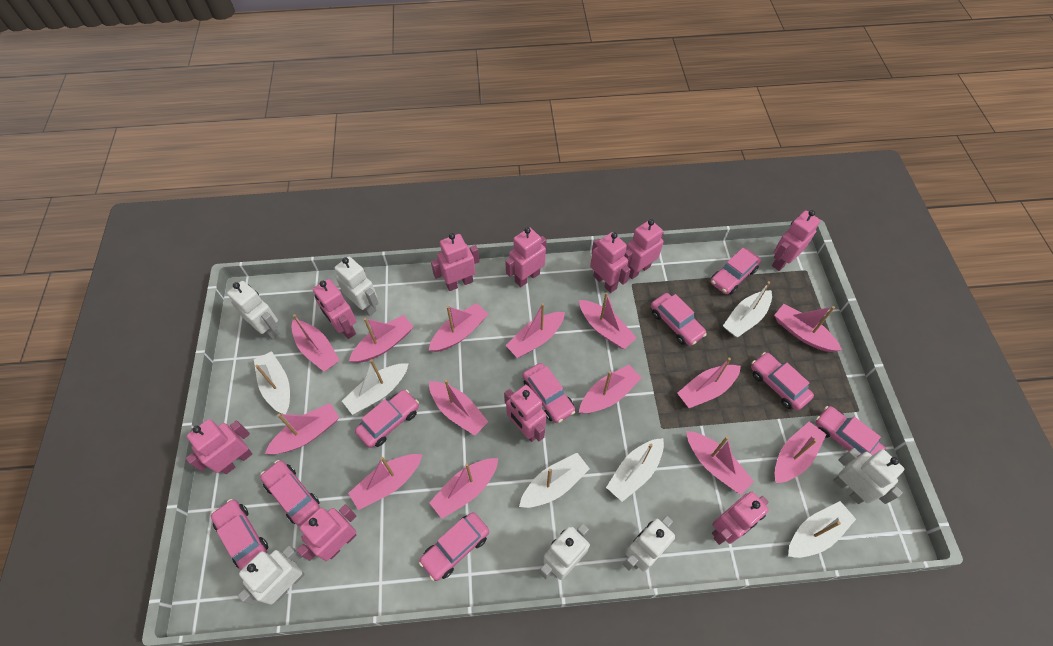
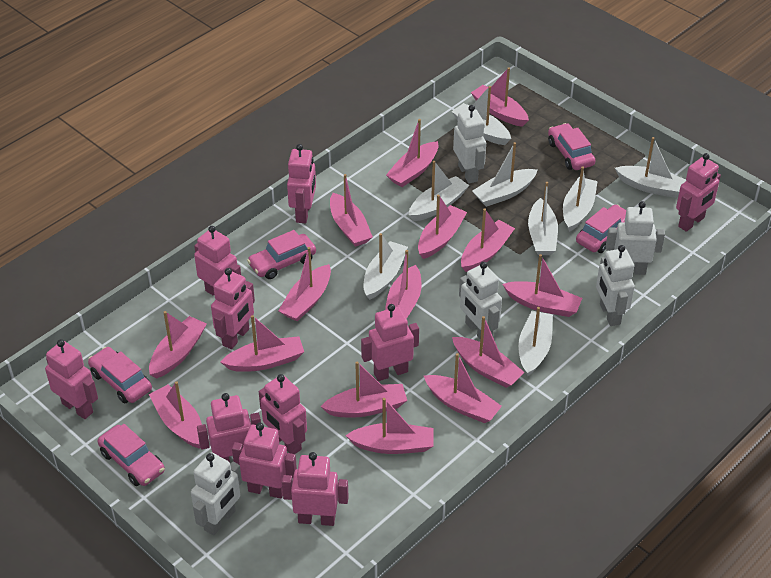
pink boat: [265,403,339,454] [291,314,340,372] [348,454,423,510] [349,315,414,363] [429,303,488,352] [429,379,488,436] [429,458,498,519] [505,303,565,358] [579,292,637,349] [579,365,641,413] [677,357,741,408] [686,431,754,495] [774,304,842,352] [775,422,827,483] = 14 -> [149,311,207,379] [149,381,202,449] [221,315,304,372] [278,247,331,321] [321,361,407,418] [330,174,373,247] [345,398,434,454] [385,250,422,319] [386,119,438,187] [418,195,467,259] [424,353,502,423] [452,316,525,388] [461,209,515,272] [471,67,529,127] [502,254,582,317] = 15
pink car: [211,499,268,570] [260,460,320,526] [355,389,419,448] [419,512,489,581] [523,363,576,423] [651,293,707,346] [711,248,761,294] [751,352,814,411] [815,406,885,456] = 9 -> [88,347,152,403] [98,424,165,486] [247,230,316,279] [548,123,596,170] [576,205,626,253] = 5
white boat: [254,351,290,414] [342,359,409,415] [519,453,590,508] [606,438,664,502] [723,281,772,337] [788,501,856,558] = 6 -> [363,233,408,300] [409,161,469,221] [451,86,511,145] [472,142,538,207] [518,307,553,376] [528,182,558,255] [563,167,598,232] [615,137,686,198] = 8
white robot: [227,281,280,340] [238,546,305,605] [335,257,379,316] [540,523,590,580] [623,516,675,572] [833,448,905,504] = 6 -> [191,452,242,536] [453,105,486,184] [459,262,502,340] [596,245,635,326] [606,201,665,275] = 5

